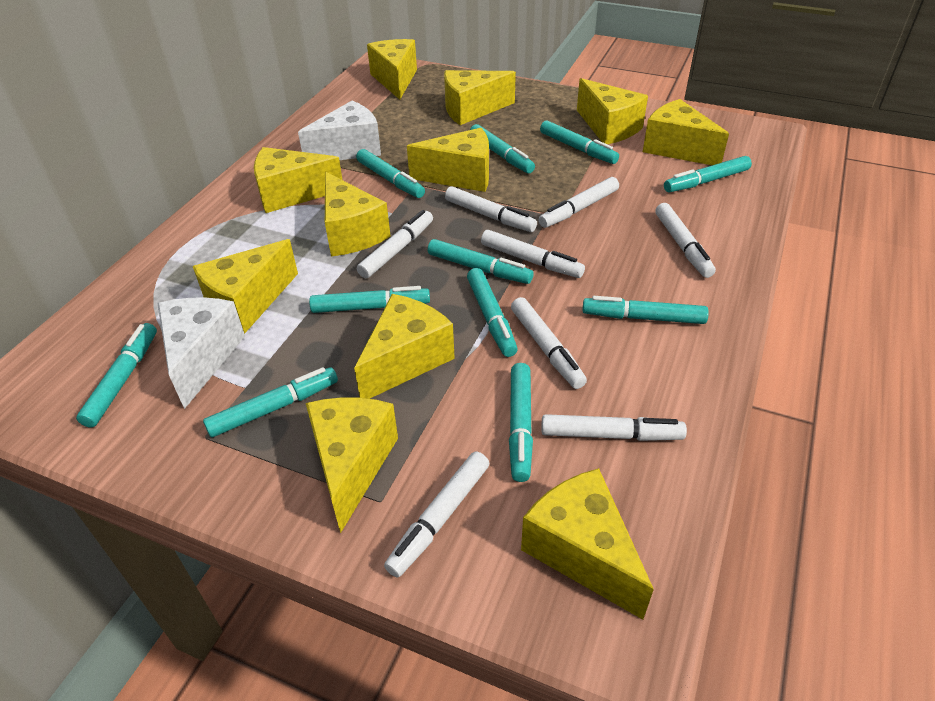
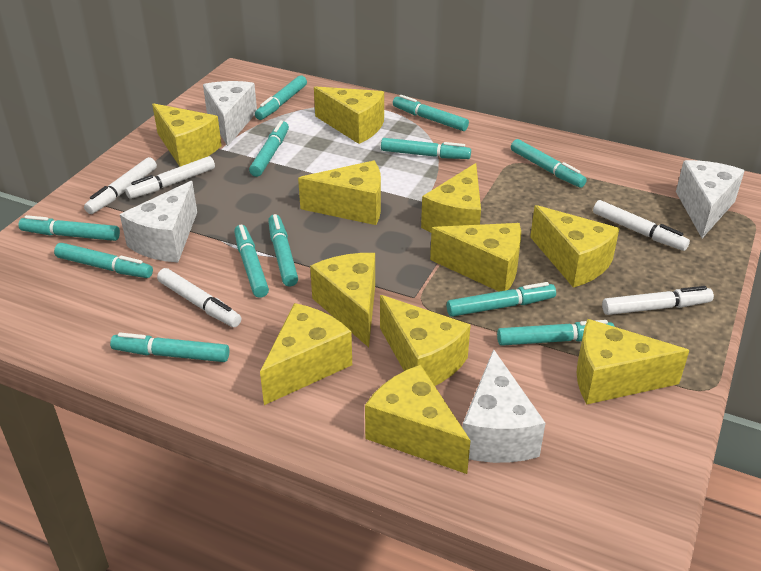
turquoise marker: [76,323,157,428] [203,367,338,437] [309,286,430,313] [356,149,425,198] [428,239,533,284] [467,268,518,357] [470,124,535,173] [509,363,533,482] [540,120,619,164] [582,296,709,324] [664,156,752,192] = 11 -> [18,215,120,241] [54,243,153,278] [110,333,229,362] [234,224,269,298] [249,121,289,177] [255,75,307,120] [268,214,298,286] [381,138,471,159] [393,95,469,131] [447,282,556,317] [497,320,615,346] [511,139,587,188] = 12
white cheese: [157,297,245,409] [298,101,381,160] = 2 -> [120,181,197,262] [203,81,257,146] [462,349,545,463] [676,160,745,238] = 4
white marker: [357,210,433,278] [384,451,489,578] [445,186,537,232] [481,230,585,278] [511,297,587,389] [539,177,619,228] [541,414,687,441] [655,203,716,278] = 8 -> [84,157,157,214] [125,156,215,199] [157,268,241,327] [593,200,690,251] [602,286,714,315] = 5

